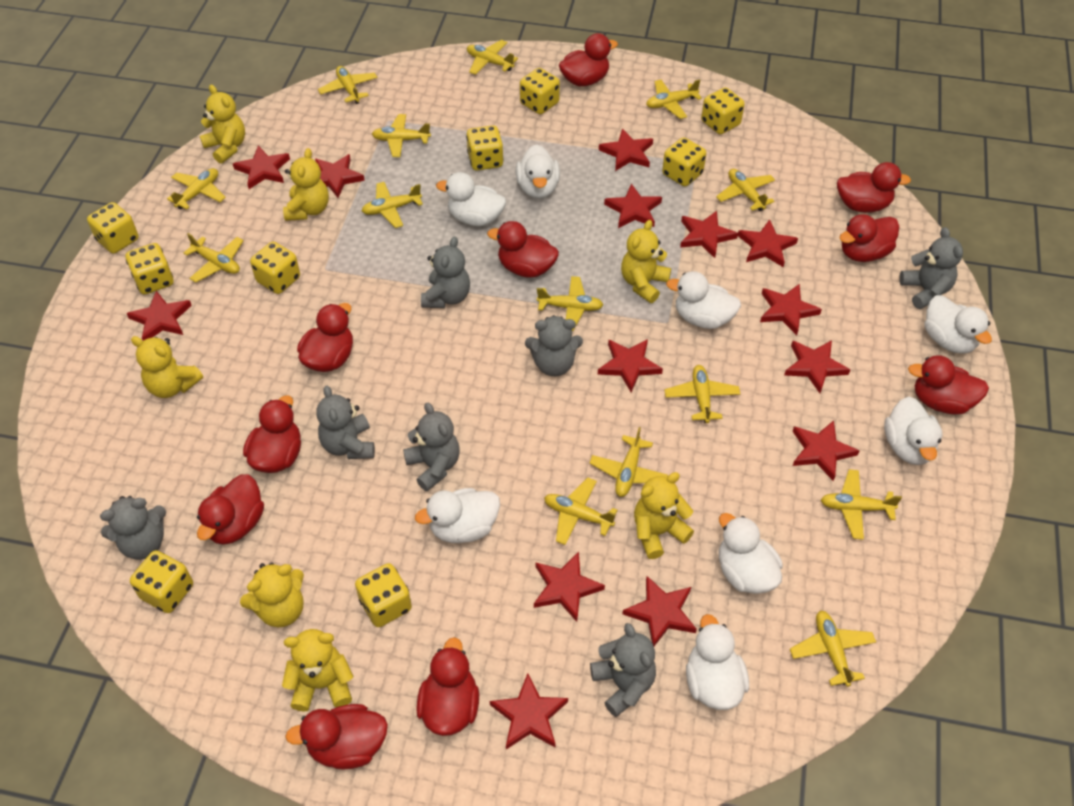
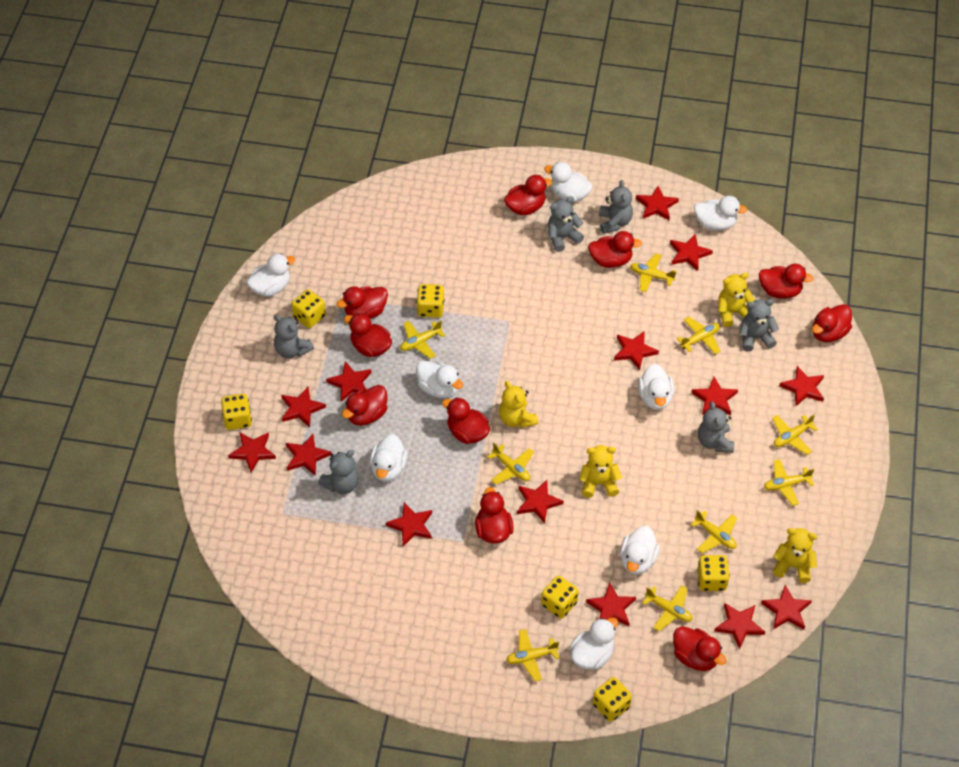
grey teddy bear: [100,496,166,560] [316,386,375,459] [403,402,460,491] [421,237,470,308] [525,315,583,376] [590,623,656,717] [899,227,963,309] = 7 -> [274,315,314,358] [318,450,359,494] [548,196,584,252] [599,180,633,234] [698,401,734,453] [739,299,779,352] = 6
yellow dice: [87,202,139,254] [126,243,174,295] [130,550,193,613] [250,241,300,294] [355,563,412,627] [466,125,504,171] [520,68,560,114] [662,137,706,186] [701,87,745,134] = 9 -> [221,394,252,430] [291,289,326,328] [417,284,445,318] [541,576,579,619] [593,677,632,722] [697,555,730,591] = 6
yellow plane: [167,168,226,210] [184,233,244,282] [318,66,377,104] [362,182,423,228] [372,114,431,157] [467,40,518,75] [537,276,603,331] [544,478,617,545] [589,427,668,497] [646,79,702,119] [664,365,740,423] [716,169,775,211] [790,611,876,687] [821,469,902,540] = 14 -> [400,321,445,359] [487,443,534,484] [506,629,560,682] [630,254,676,292] [642,585,693,631] [677,317,720,354] [690,510,738,553] [764,459,814,506] [772,414,818,455] = 9
yellow teddy bear: [131,336,203,398] [200,85,245,164] [240,563,304,627] [282,629,353,712] [283,148,329,221] [621,220,671,303] [634,472,694,559] = 7 -> [499,381,538,428] [579,445,622,498] [718,272,755,327] [773,528,817,583] = 4

